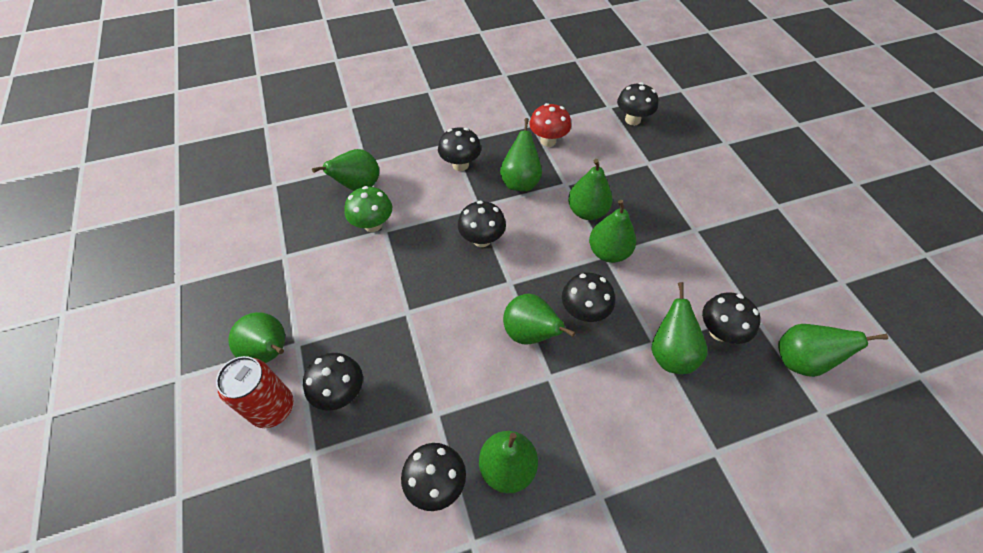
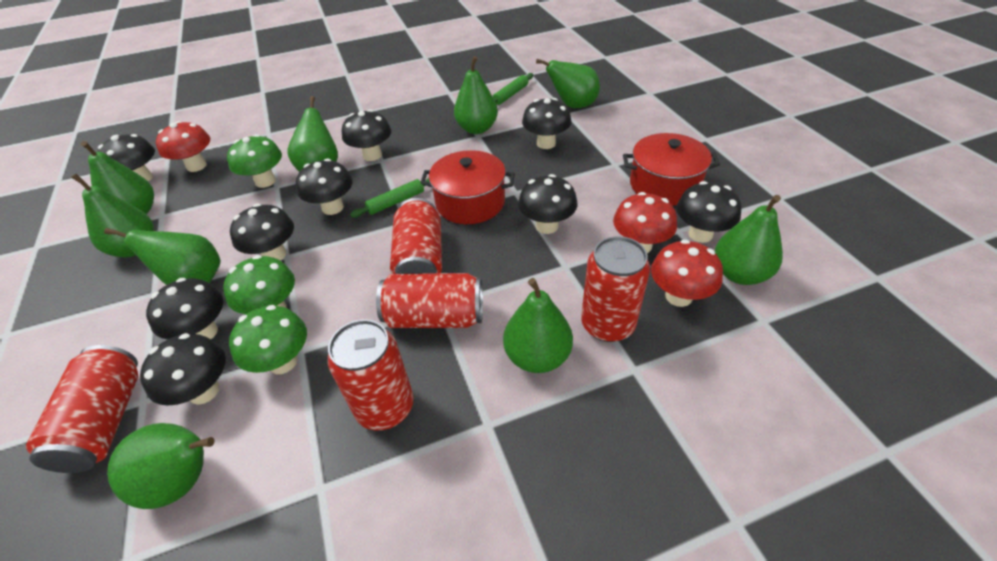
black mushroom: [303,353,363,411] [401,443,466,511] [438,127,481,171] [458,201,506,247] [562,272,615,322] [617,82,659,125] [702,292,761,344] = 7 -> [97,134,155,182] [140,333,226,406] [146,278,223,339] [230,204,294,261] [296,159,353,215] [342,109,391,161] [518,174,577,234] [522,98,572,149] [677,181,741,243] = 9
green mushroom: [344,186,392,232] = 1 -> [223,255,295,314] [227,134,282,188] [229,305,307,374] = 3
green rolling pin: none = 0 -> [350,178,429,218] [493,73,533,105] = 2
red can: [216,356,293,428] = 1 -> [26,345,138,473] [327,319,414,431] [376,273,483,328] [390,198,442,274] [581,236,650,342] = 5
red mushroom: [529,103,571,147] = 1 -> [156,121,210,172] [613,192,677,253] [651,240,723,307] = 3
red pot: none = 0 -> [420,150,515,224] [623,133,720,206] = 2

